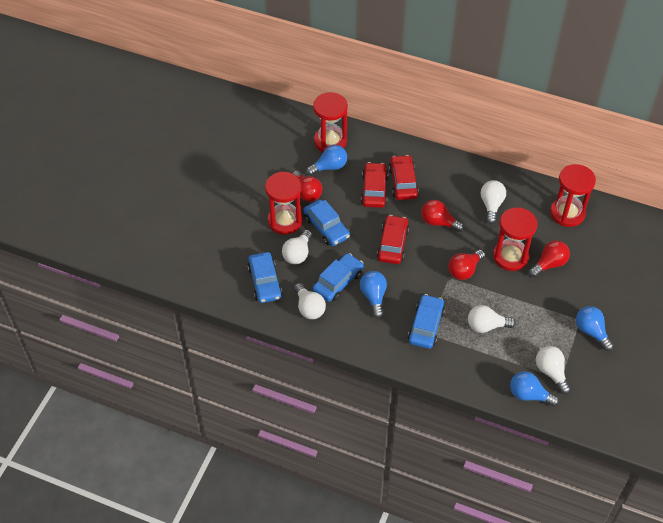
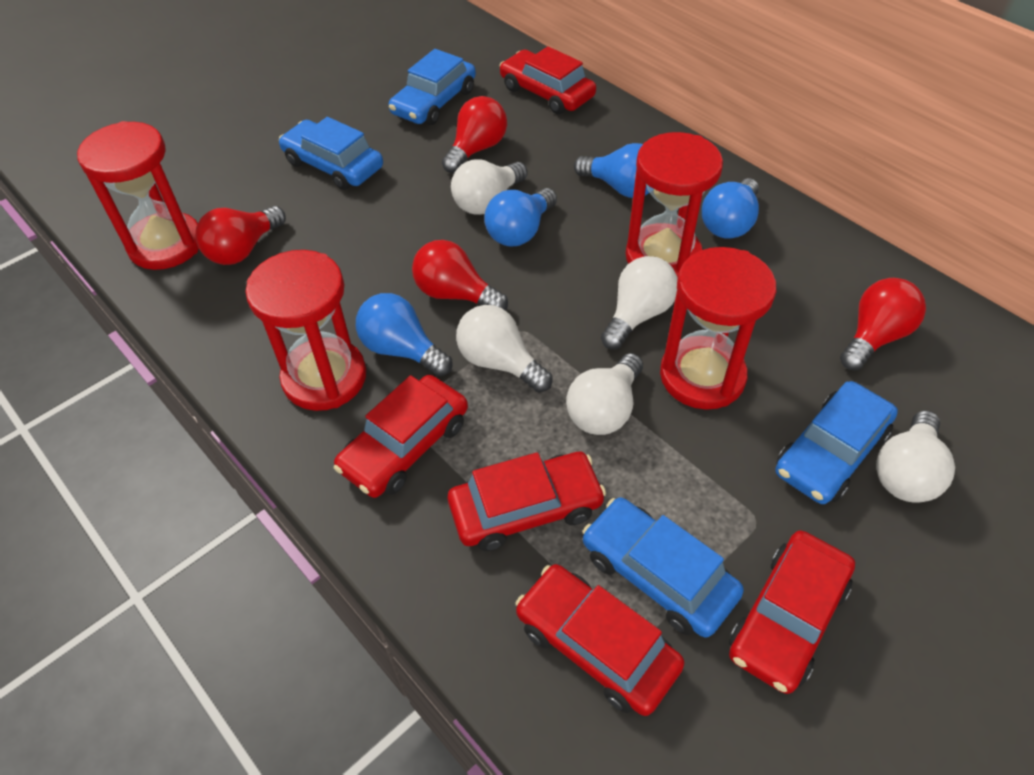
red car: [361,162,388,208] [377,215,409,264] [389,155,419,200] = 3 -> [334,375,468,498] [448,452,606,551] [500,46,596,114] [515,564,684,716] [729,531,855,694] = 5

